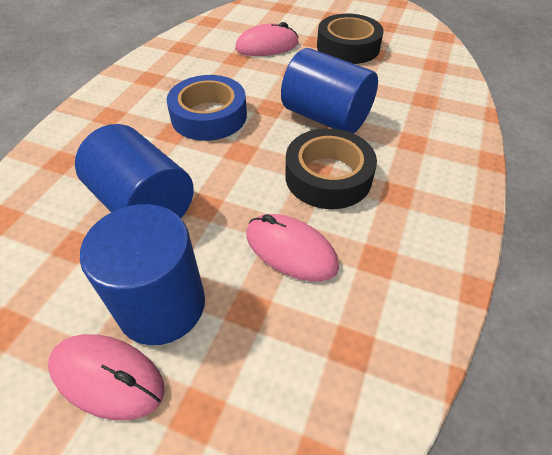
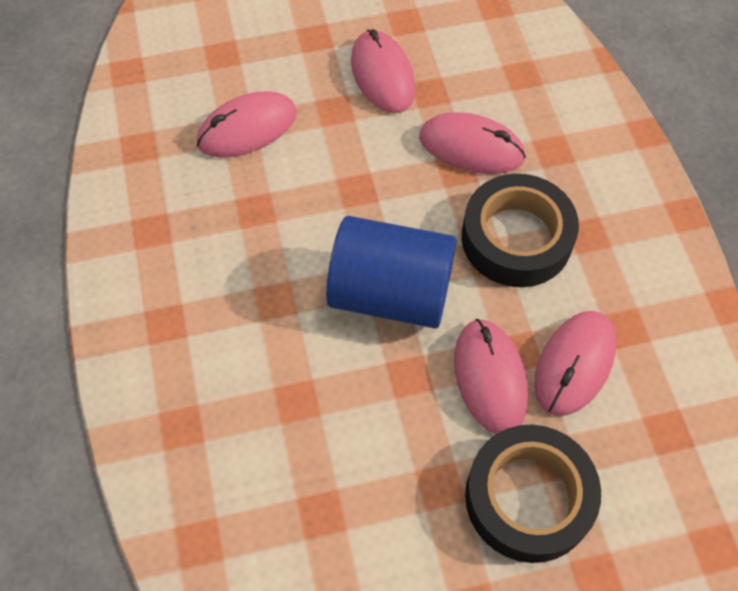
blue cylinder: [75,124,194,218] [80,204,205,345] [281,48,378,134] = 3 -> [326,216,456,328] = 1
blue tape: [166,75,247,141] = 1 -> none = 0
pink mouse: [48,334,165,420] [235,22,299,56] [246,214,339,281] = 3 -> [197,91,297,158] [351,29,415,113] [419,112,526,174] [454,319,528,434] [534,311,616,416] = 5

